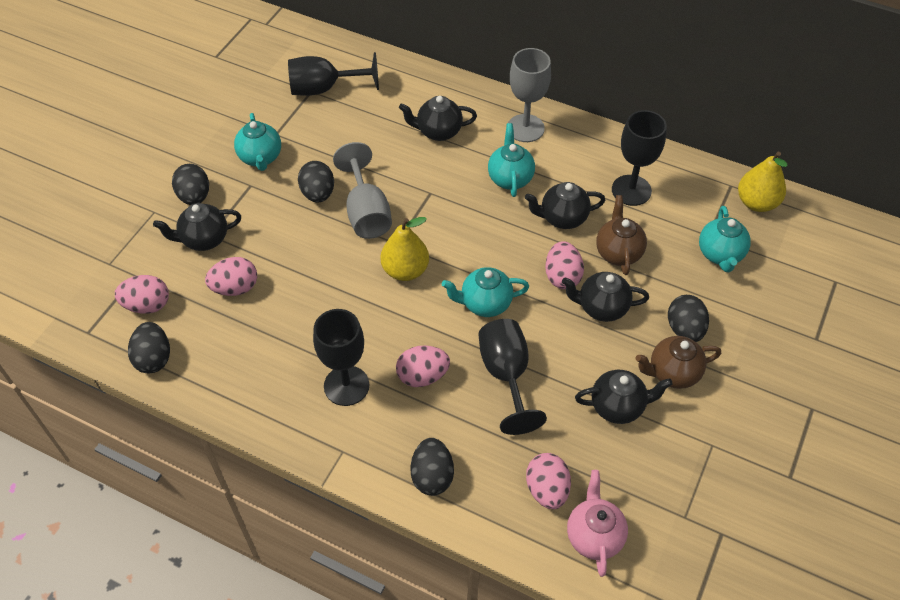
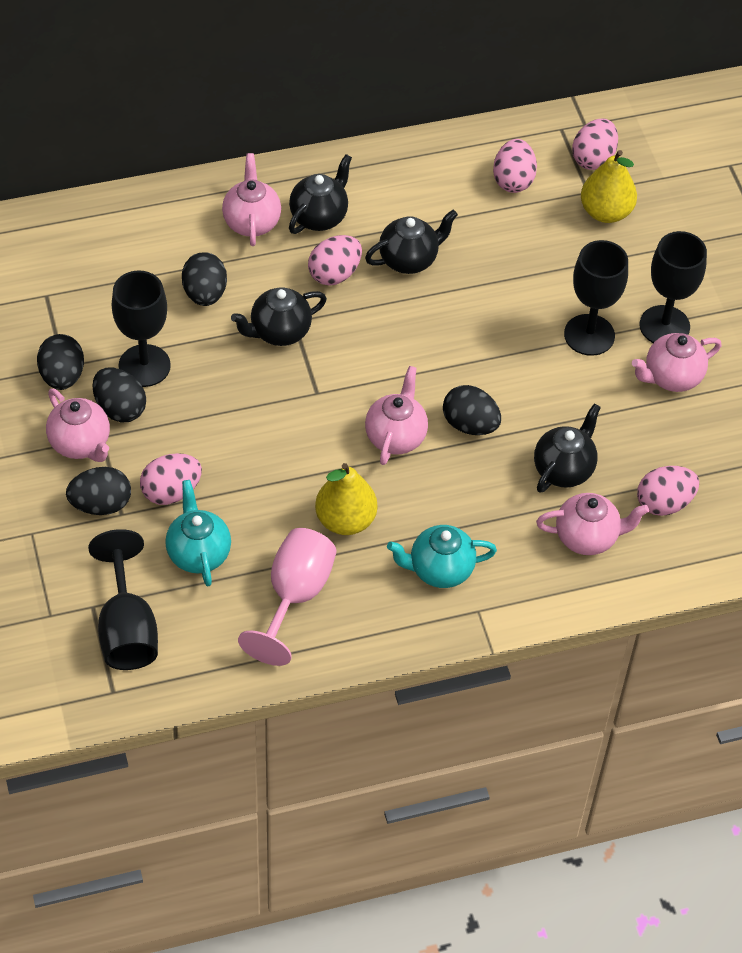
black teapot: [153,203,241,251] [399,96,477,141] [525,182,605,229] [562,272,649,322] [575,370,673,424] = 5 -> [231,287,327,346] [289,154,352,234] [365,210,458,274] [534,404,601,493] = 4
brown teapot: [596,195,647,275] [635,336,721,389] = 2 -> none = 0
grey goblet: [333,142,392,239] [508,48,551,142] = 2 -> none = 0
pink goblet: none = 0 -> [238,528,336,666] = 1
pink teapot: [567,470,628,577] = 1 -> [46,389,110,462] [222,153,281,246] [365,366,428,465] [536,493,649,555] [632,333,722,392] = 5
turquoise teapot: [234,113,281,171] [442,267,529,317] [488,123,535,197] [699,206,751,272] = 4 -> [165,480,231,586] [387,525,497,588] = 2

